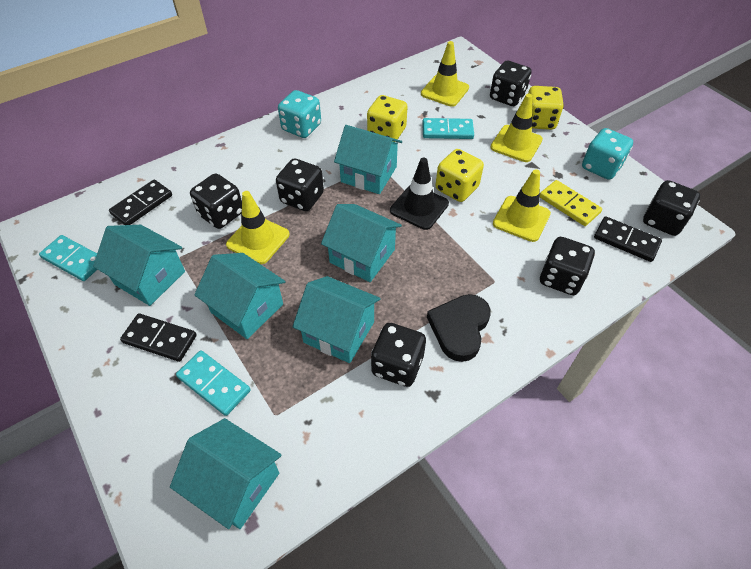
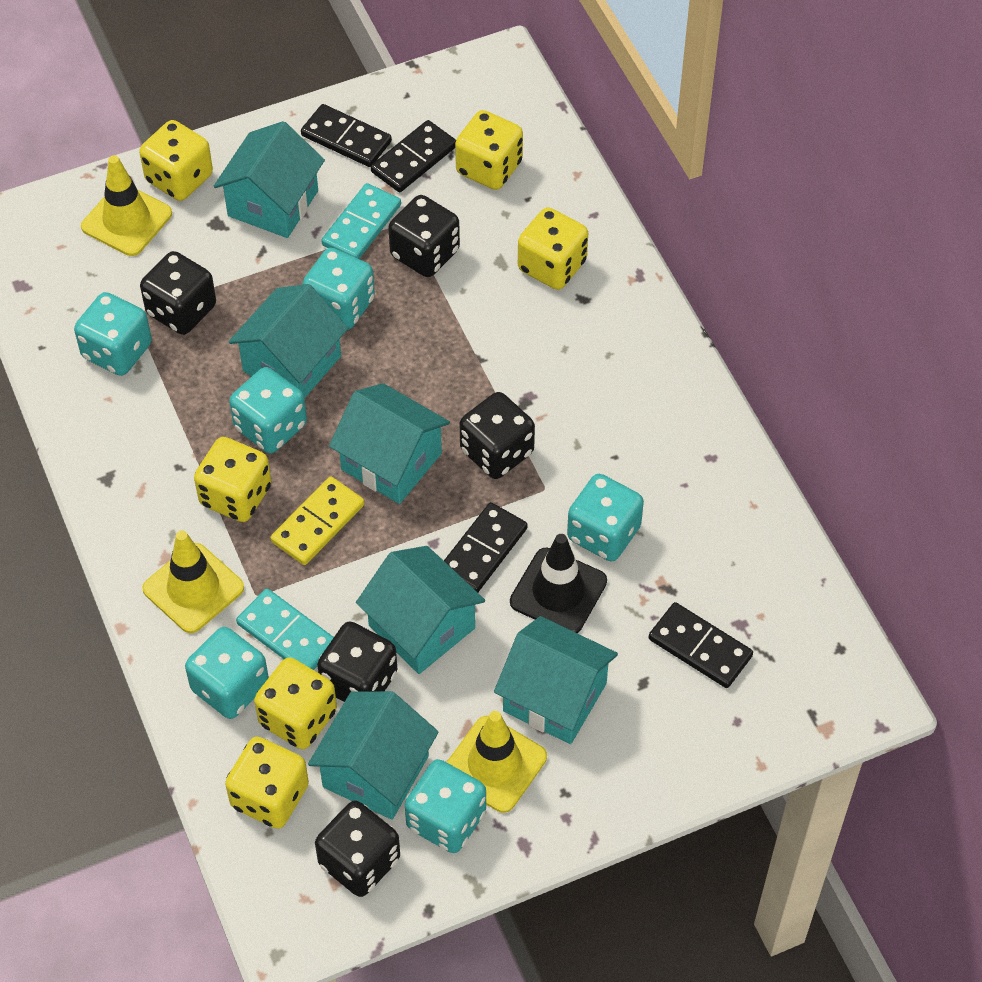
black dice: [190,173,242,229] [276,159,324,211] [371,323,426,387] [490,61,531,106] [540,237,595,295] [643,180,700,236] = 6 -> [140,251,216,335] [315,801,400,897] [317,621,397,702] [388,195,460,277] [460,392,535,479] = 5
black domino: [109,180,172,225] [120,313,197,362] [594,216,662,262] = 3 -> [301,104,392,167] [371,120,456,192] [444,502,528,592] [649,602,753,688] = 4
black heart: [427,294,491,362] = 1 -> none = 0
turquoise dice: [278,90,321,138] [582,128,633,180] = 2 -> [74,292,152,376] [185,627,269,719] [229,367,307,453] [302,248,375,330] [405,759,486,853] [567,474,644,562] = 6
turquoise domino: [39,235,97,281] [176,350,251,416] [422,118,474,139] = 3 -> [236,588,334,670] [321,183,401,259] = 2
yellow dice: [367,95,408,142] [436,149,484,202] [528,86,564,130] = 3 -> [139,120,213,201] [194,437,271,522] [225,737,309,829] [254,657,337,749] [455,110,523,190] [518,207,588,290] = 6
yellow traffic cone: [226,191,290,264] [421,41,469,107] [490,93,543,162] [493,169,551,242] = 4 -> [81,155,172,256] [142,530,244,633] [447,711,547,813] = 3

